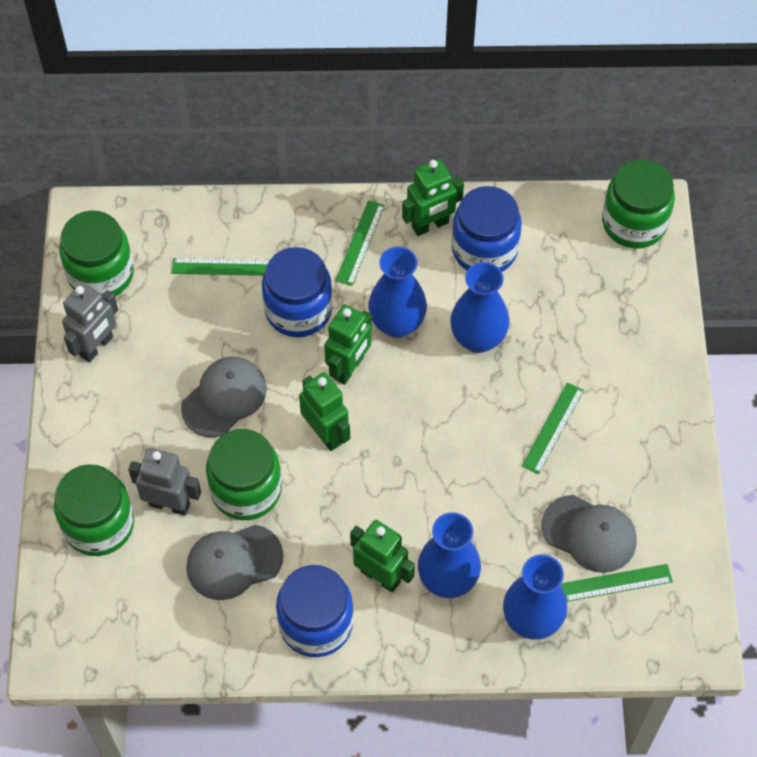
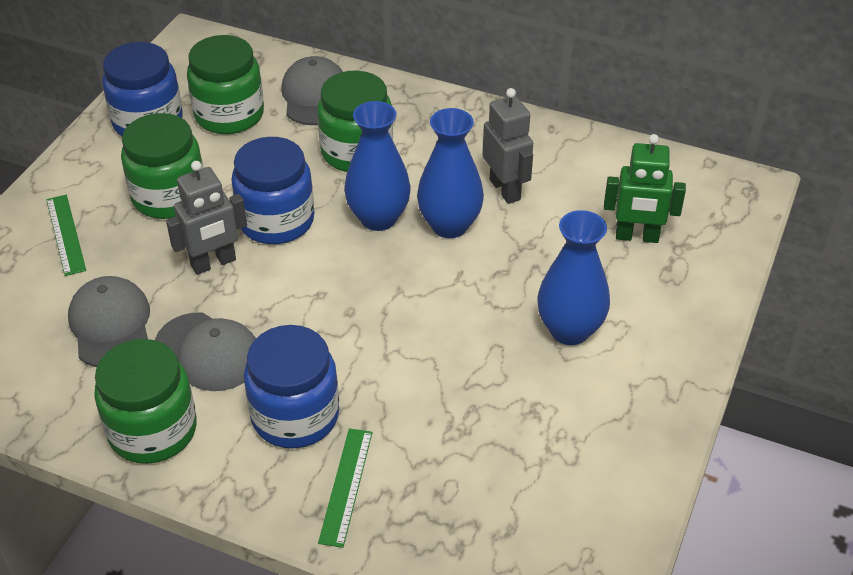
blue vase: [368,247,427,338] [418,512,481,598] [450,262,510,353] [503,554,567,640] = 4 -> [344,101,411,231] [417,108,484,238] [537,210,610,345] = 3
green robot: [299,372,350,451] [324,305,372,385] [350,520,415,592] [402,159,464,236] = 4 -> [604,134,686,243] = 1
green ruler: [172,258,269,276] [335,200,385,286] [522,382,584,474] [561,564,673,602] = 4 -> [46,195,86,276] [318,428,372,548] = 2

